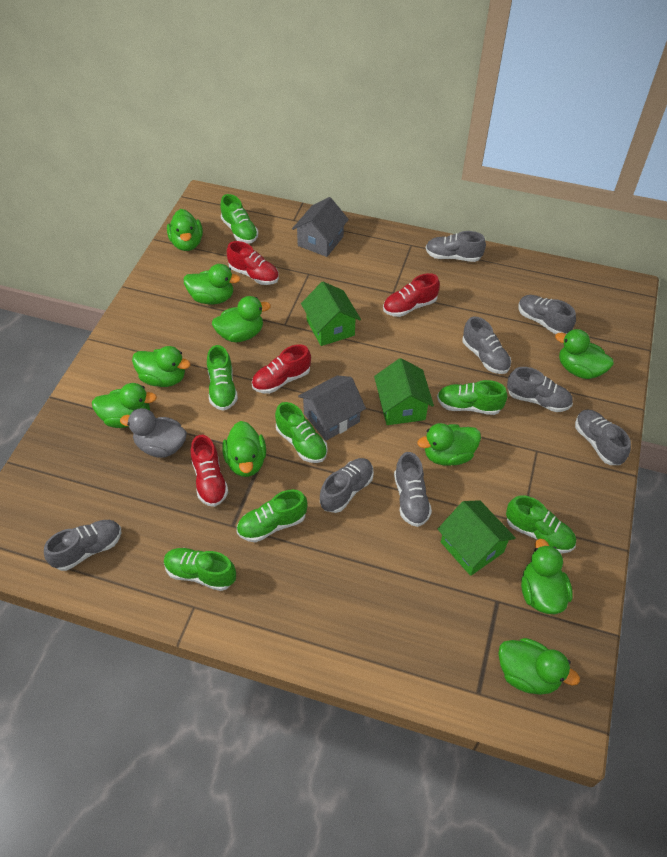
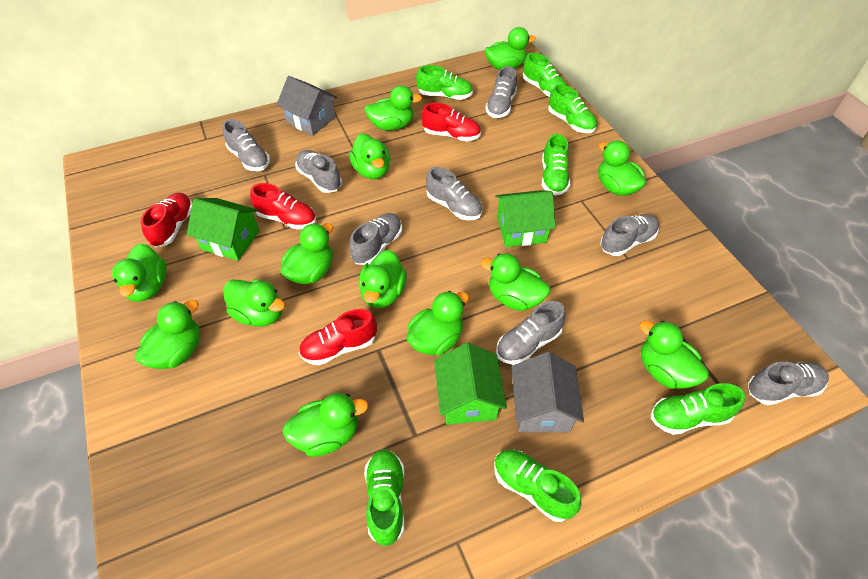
green duck: [92,383,157,428] [132,346,191,387] [167,209,203,251] [184,264,241,305] [212,296,271,342] [222,421,266,477] [417,423,481,466] [498,638,580,695] [521,539,573,614] [555,329,614,379] = 10 -> [112,243,167,302] [135,300,200,369] [223,279,285,327] [281,223,333,284] [282,393,368,457] [349,133,390,179] [359,250,407,308] [364,85,422,131] [407,291,469,356] [481,253,550,311] [485,27,536,70] [598,140,646,196] [640,321,709,389] = 13
grey duck: [120,408,187,458] = 1 -> none = 0

